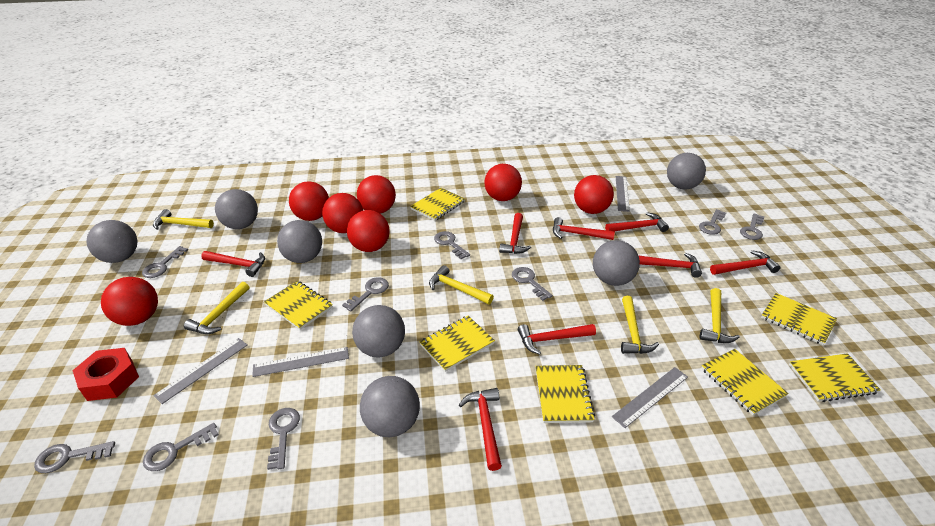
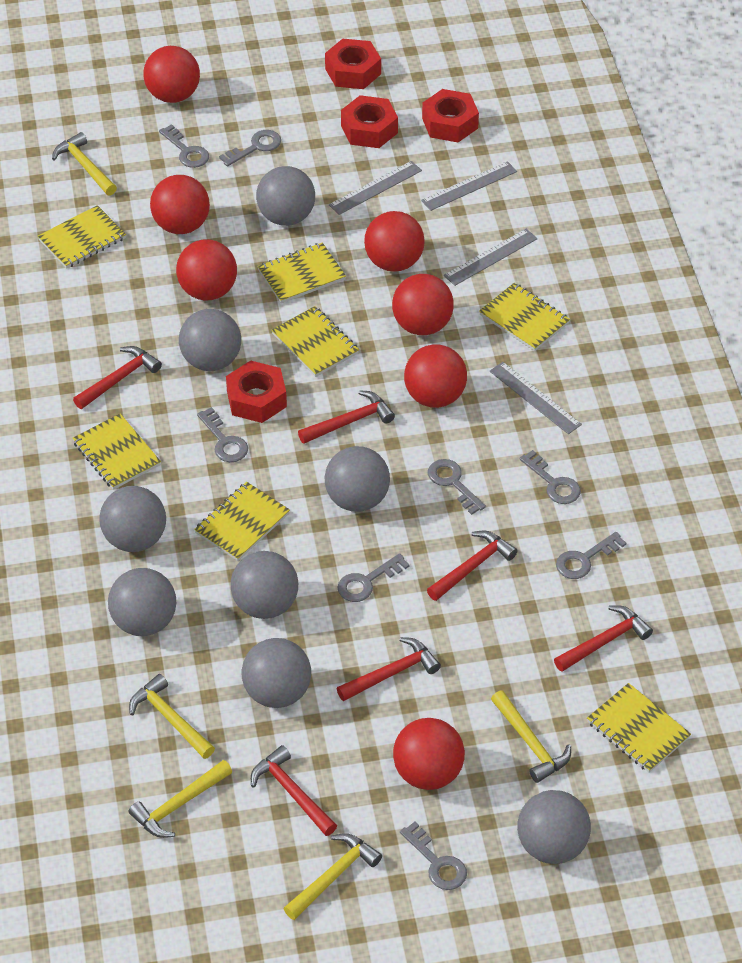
grey ball: [87,220,137,263] [215,189,258,229] [277,220,322,263] [352,305,405,358] [360,376,420,437] [593,240,640,286] [667,153,706,189] = 7 -> [99,486,166,552] [108,568,176,636] [179,309,241,371] [231,551,298,619] [241,638,311,708] [256,166,315,226] [325,446,390,512] [517,790,591,864] = 8
grey key: [34,441,115,473] [142,246,188,278] [143,423,219,471] [267,408,300,470] [342,277,389,311] [434,231,470,259] [512,267,553,301] [699,209,726,235] [740,214,764,240] = 9 -> [159,124,209,168] [197,407,248,462] [219,130,281,167] [337,553,410,602] [400,822,467,890] [428,459,486,515] [519,450,581,504] [556,532,626,579] = 8
red hammer: [201,251,265,277] [459,388,502,471] [499,213,531,254] [518,324,596,355] [553,217,615,240] [605,212,669,232] [639,253,702,278] [710,250,781,275] = 8 -> [73,346,162,409] [251,745,337,836] [298,390,395,444] [337,637,441,701] [427,530,518,601] [554,605,653,672] = 6
red nut: [72,348,139,401] = 1 -> [226,360,287,423] [325,39,381,89] [341,95,398,148] [422,89,479,142] = 4

